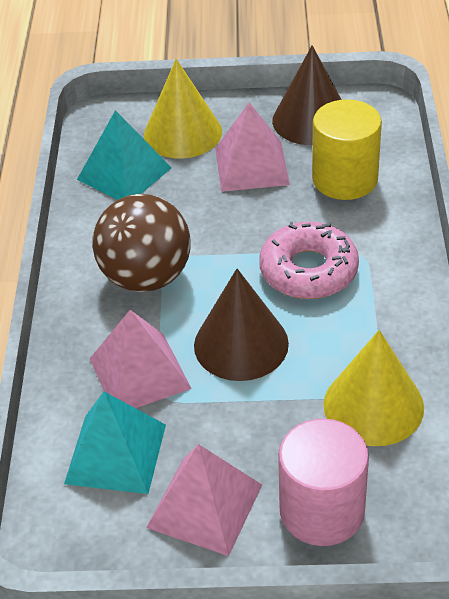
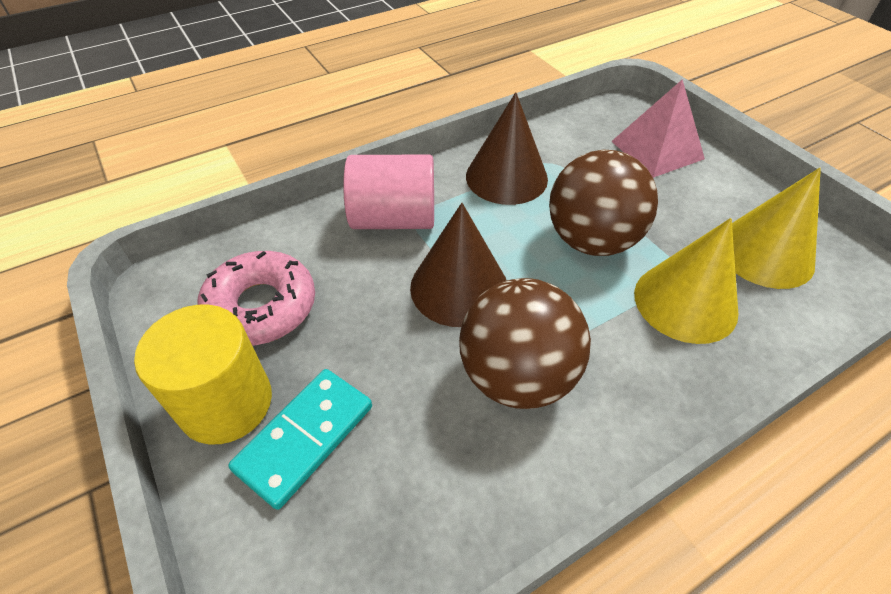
brown ball: [92,194,191,292] = 1 -> [459,278,591,409] [549,150,658,256] = 2
pink pyramid: [90,310,192,408] [146,444,262,556] [215,102,290,192] = 3 -> [611,79,705,178] = 1
turquoise domino: none = 0 -> [228,369,372,510] = 1
turquoise pyramid: [64,391,166,494] [77,110,172,200] = 2 -> none = 0

